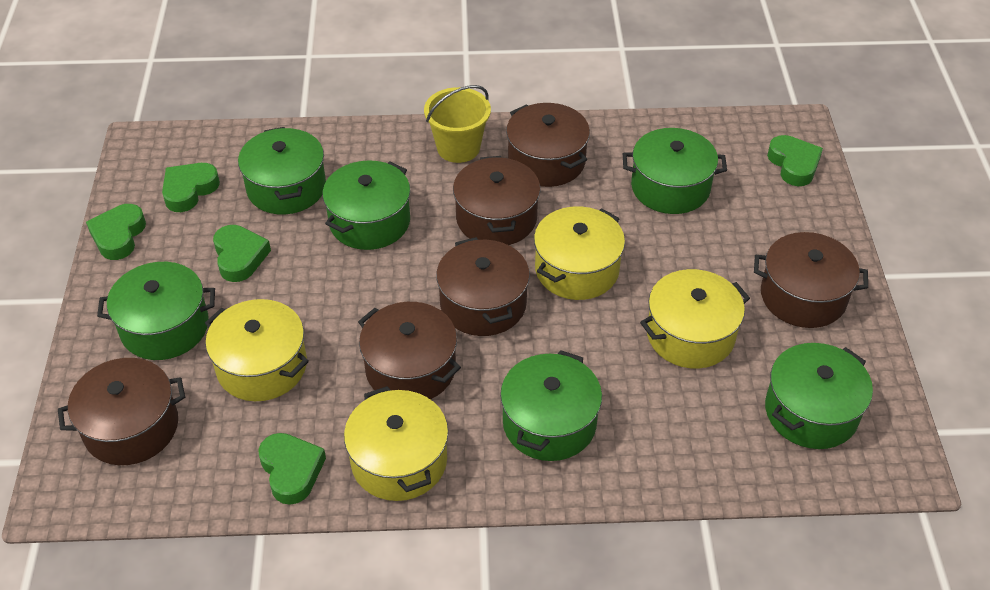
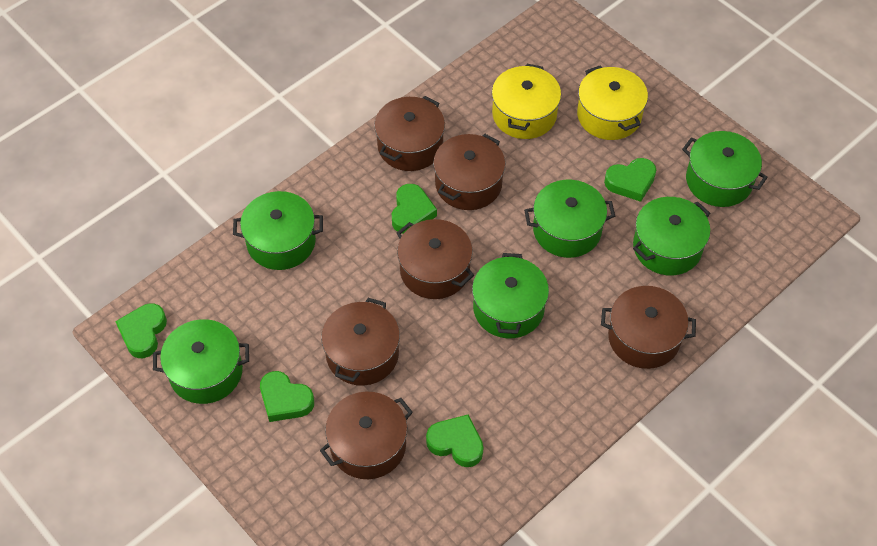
yellow bucket: [424,85,491,163] = 1 -> none = 0
yellow pot: [205,299,309,401] [344,386,448,501] [534,206,625,300] [640,269,750,369] = 4 -> [492,64,561,139] [577,65,648,140] = 2

